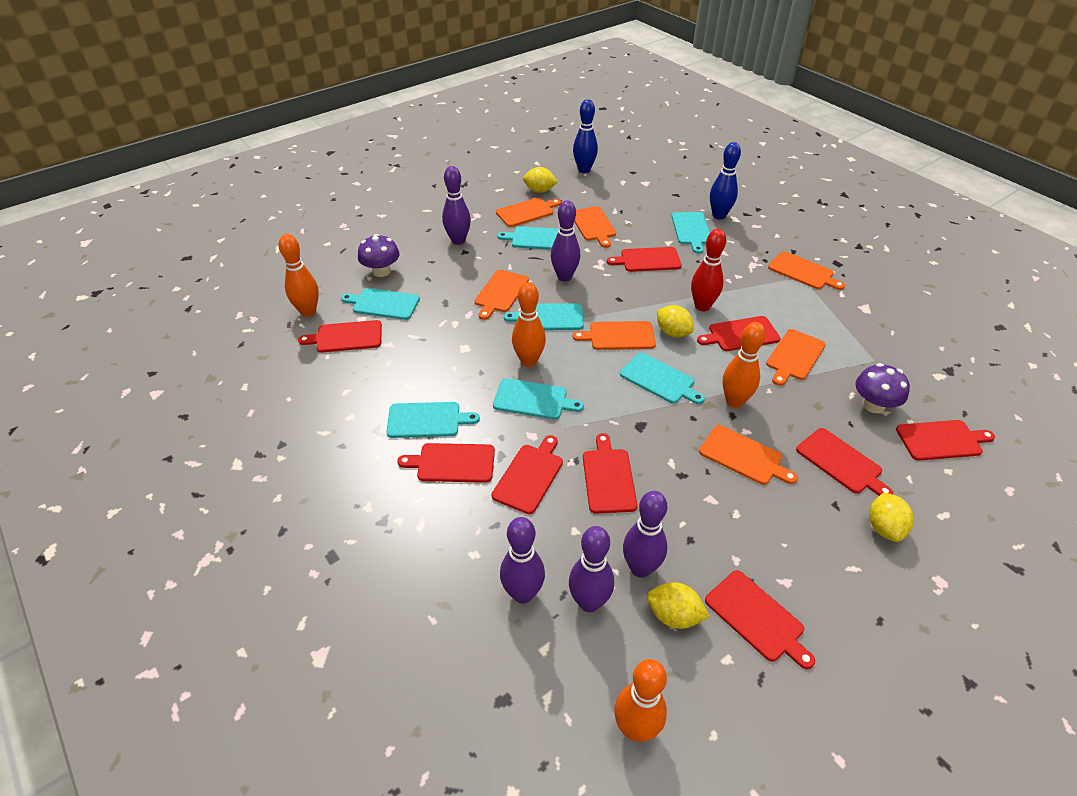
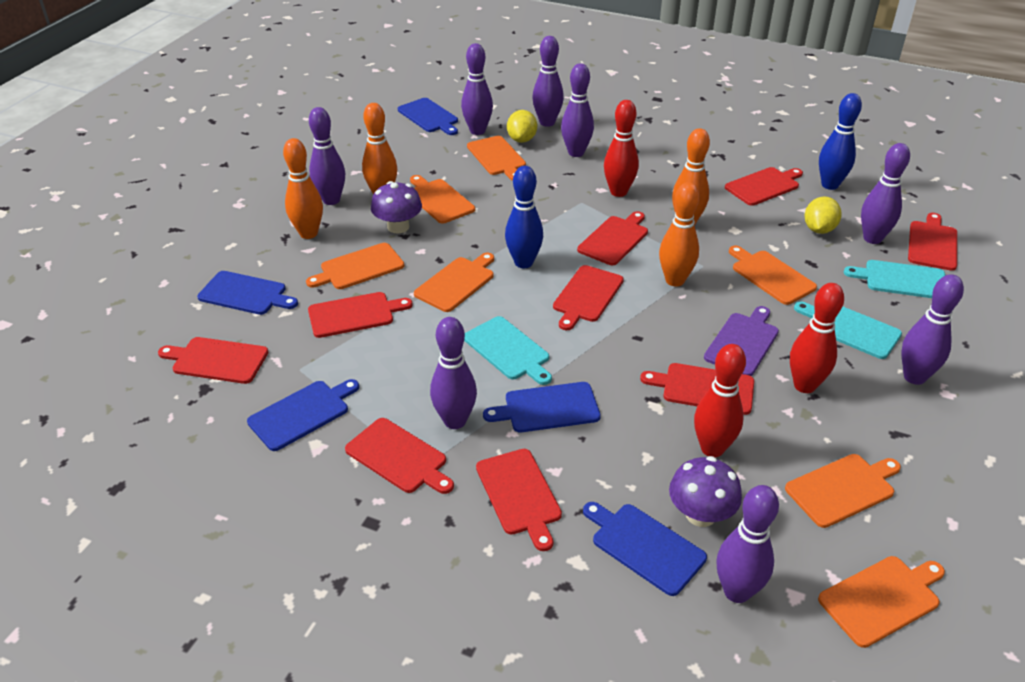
blue cutting board: none = 0 -> [197,271,298,315] [247,379,359,451] [398,98,458,135] [483,382,601,432] [583,502,707,596] = 5
purple bowling pin: [442,166,471,245] [500,517,545,604] [551,200,580,282] [569,526,614,612] [623,491,667,578] = 5 -> [309,107,345,205] [430,317,477,429] [461,43,493,135] [532,36,564,127] [561,63,594,157] [717,485,779,603] [861,143,910,244] [901,274,964,385] = 8
purple cutting board: none = 0 -> [704,306,779,376] = 1
red bowling pin: [691,229,726,311] = 1 -> [604,100,639,197] [694,344,746,457] [790,283,844,393] = 3
turquoise cutting board: [341,288,420,320] [386,402,480,438] [493,378,584,419] [497,226,558,250] [504,303,584,330] [620,353,705,404] [672,212,710,254] = 7 -> [464,316,552,385] [794,302,902,359] [844,260,945,298] = 3
yellow lemon: [523,167,558,193] [647,582,709,629] [657,305,694,337] [869,493,914,542] = 4 -> [507,110,537,143] [805,197,842,234] = 2

